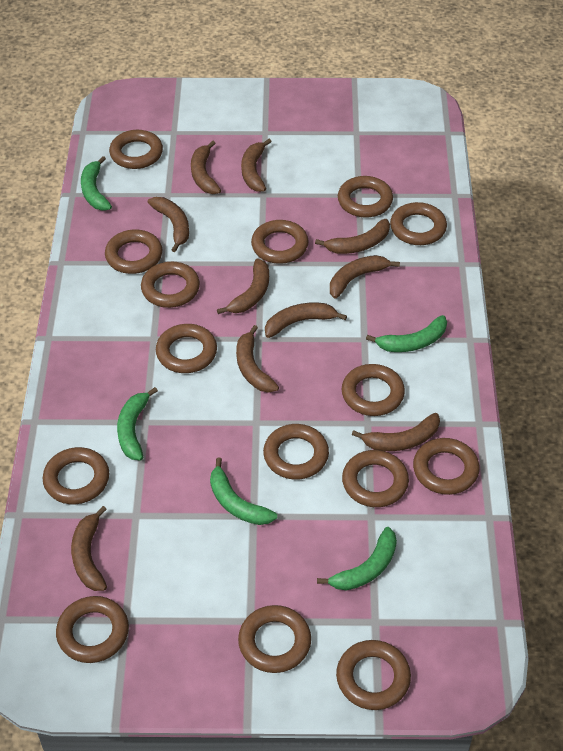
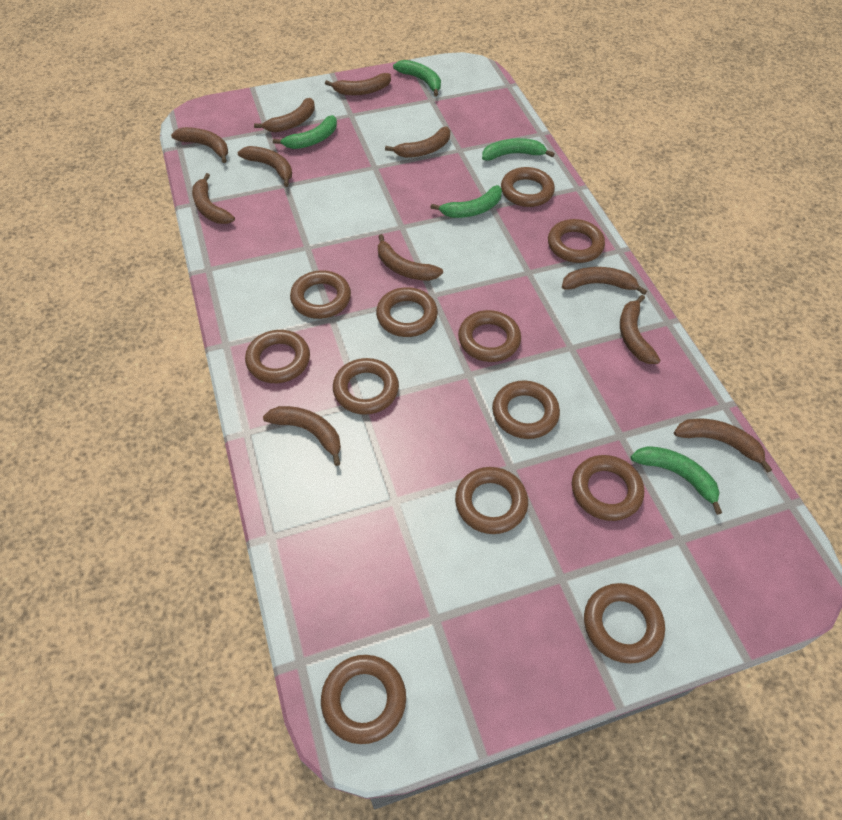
brown banana: [71,506,107,591] [148,197,189,252] [191,141,221,194] [217,259,269,314] [236,325,279,393] [241,139,272,192] [265,303,347,338] [315,219,390,254] [330,255,400,299] [352,413,440,451] = 10 -> [171,127,228,163] [192,173,235,224] [238,146,292,187] [254,98,315,132] [263,406,341,466] [325,73,391,95] [378,234,443,281] [385,126,450,158] [562,267,647,295] [620,295,660,364] [674,419,772,473] = 11
brown ring: [43,447,109,504] [56,596,129,663] [105,229,162,274] [109,130,163,169] [141,262,200,308] [156,324,217,373] [238,605,311,673] [251,220,309,264] [263,424,329,480] [336,640,411,710] [338,176,393,218] [342,364,405,416] [342,450,409,507] [390,202,447,245] [413,438,480,495] = 15 -> [245,330,310,383] [290,270,351,319] [321,655,406,744] [333,358,399,415] [376,287,438,337] [455,467,528,534] [458,310,521,362] [492,381,560,439] [501,167,555,207] [548,219,605,263] [572,455,644,521] [584,583,665,663] = 12

